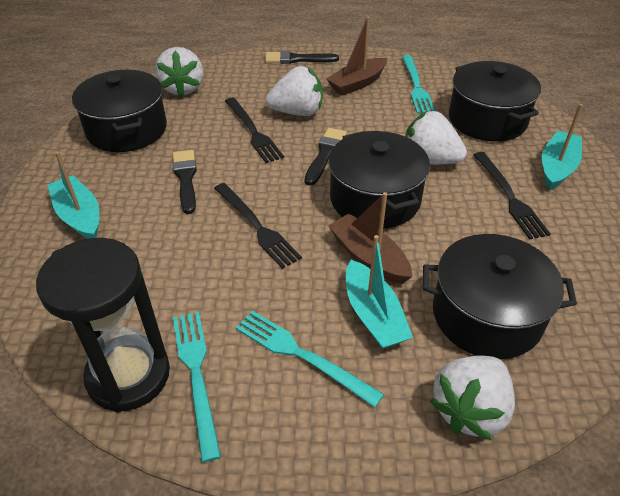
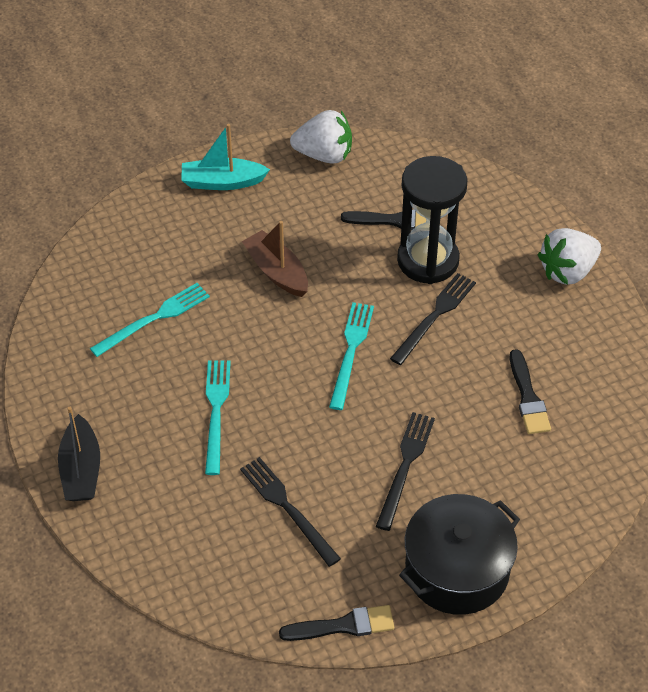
black boat: none = 0 -> [58,407,100,501] = 1
black pot: [72,70,167,152] [328,131,430,229] [423,234,577,359] [449,61,541,141] = 4 -> [399,494,520,615] = 1
brown boat: [326,17,387,96] [329,192,412,284] = 2 -> [242,221,308,297] = 1
turquoise boat: [47,151,99,239] [346,235,413,349] [542,104,583,190] = 3 -> [181,124,270,190] = 1
white strawberry: [155,47,203,97] [266,66,323,116] [405,111,467,165] [430,356,515,440] = 4 -> [290,110,352,164] [537,228,601,285] = 2

